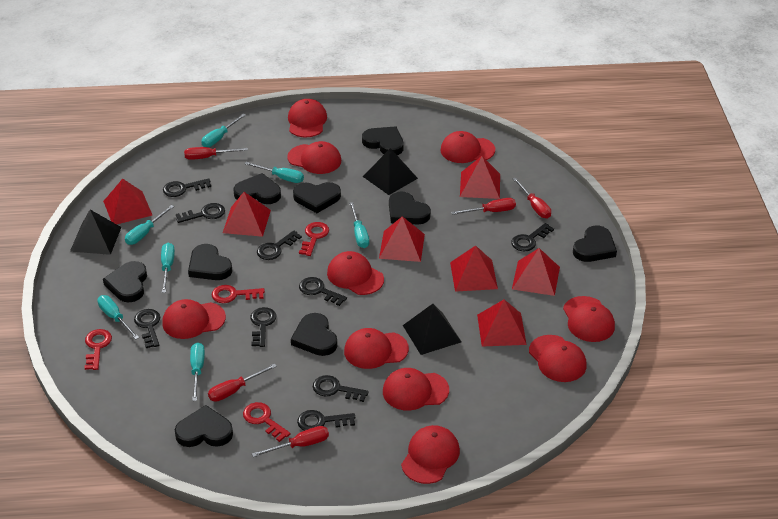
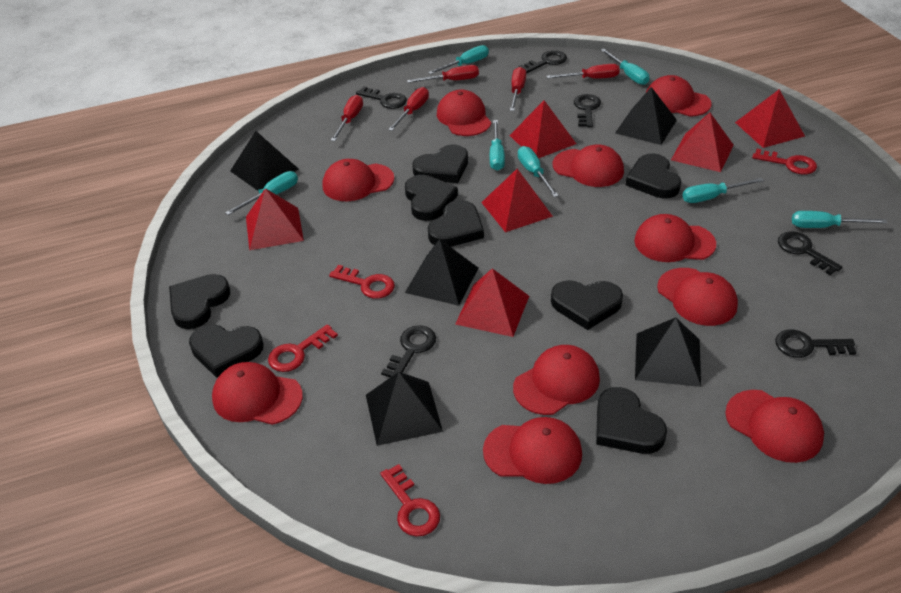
black heart: [103,261,147,303] [175,405,233,447] [188,244,232,280] [234,173,281,204] [291,313,337,356] [293,182,341,213] [362,126,404,155] [389,191,431,224] [573,225,617,262] = 9 -> [169,274,230,329] [189,325,264,378] [405,175,458,221] [412,145,468,183] [428,200,484,247] [551,280,623,330] [596,387,667,454] [626,153,681,199] = 8
black key: [134,309,160,348] [163,178,211,197] [176,203,225,223] [250,307,276,347] [257,230,302,260] [297,410,355,431] [299,277,347,306] [313,375,369,402] [511,223,554,251] = 9 -> [356,86,407,109] [381,325,436,377] [519,50,567,73] [574,94,601,127] [775,330,857,358] [778,231,842,275] = 6
black pyramid: [70,210,121,255] [363,148,418,195] [403,304,461,355] = 3 -> [230,131,299,191] [366,372,443,446] [405,239,478,306] [615,87,677,145] [635,317,701,387] = 5
red pyramid: [103,179,152,224] [223,192,271,237] [379,216,425,262] [450,245,498,292] [460,156,500,199] [477,300,527,347] [512,248,560,296] = 7 -> [246,188,304,250] [455,268,529,337] [481,169,553,232] [509,100,576,159] [671,112,734,172] [735,89,805,148] = 6

